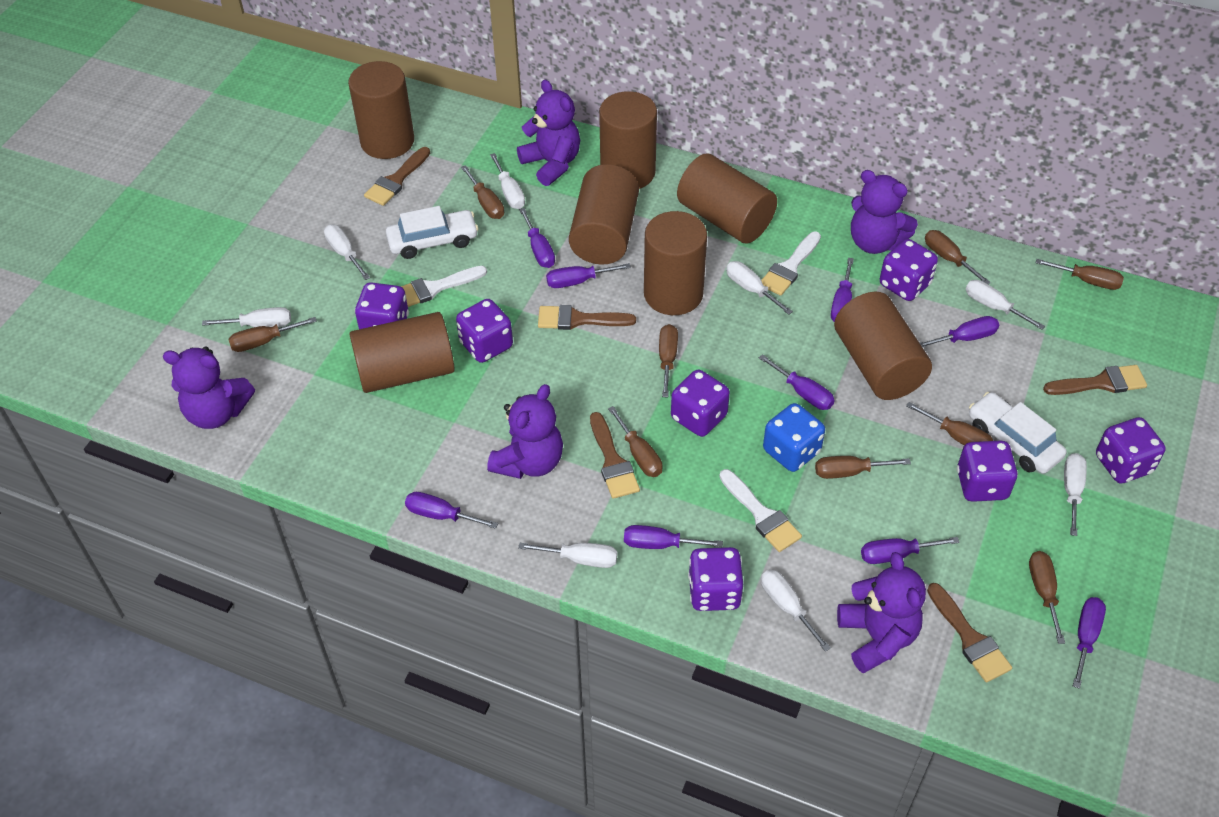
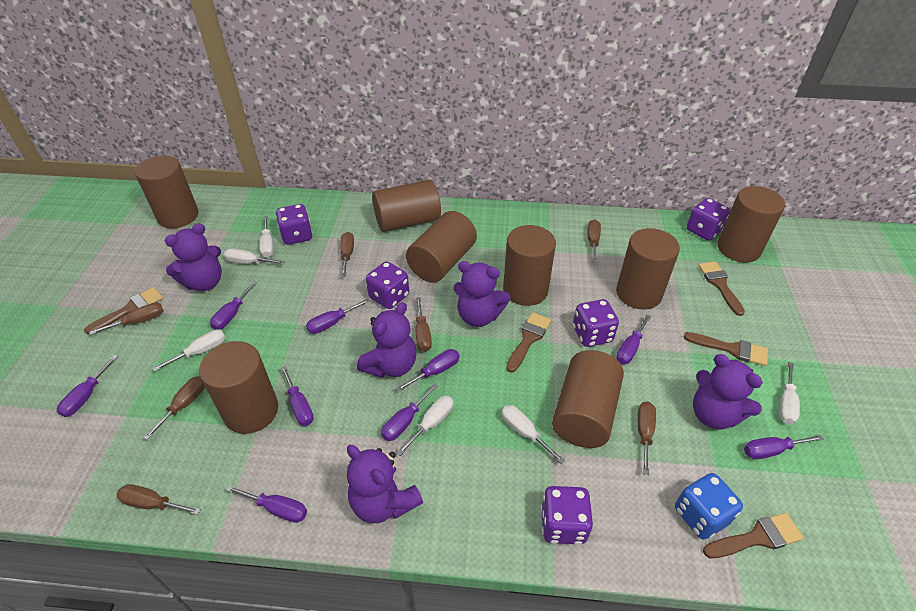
brown cylinder: [348,61,414,159] [349,312,455,393] [569,164,639,265] [599,91,657,189] [644,211,707,315] [677,153,777,244] [834,292,932,400] = 7 -> [135,156,199,228] [199,341,278,434] [372,180,441,232] [406,211,477,283] [503,225,556,306] [552,350,624,448] [616,228,680,310] [718,186,785,263] = 8
brown screwdriver: [228,317,317,352] [461,165,504,219] [608,406,662,477] [659,324,678,397] [815,456,911,479] [906,402,993,446] [925,230,991,284] [1029,551,1065,644] [1036,259,1124,290] = 9 -> [89,302,164,335] [117,484,201,515] [143,376,205,440] [340,232,354,277] [416,297,432,352] [588,219,601,262] [638,402,656,475] = 7
purple dice: [355,282,409,329] [456,299,513,363] [671,370,730,437] [688,547,743,611] [880,239,938,301] [957,441,1018,502] [1096,417,1166,484] = 7 -> [276,204,313,245] [366,261,409,309] [541,486,593,545] [573,299,619,347] [687,198,730,240] = 5
white brush: [401,266,487,307] [719,469,802,552] [761,231,821,296] = 3 -> none = 0
white car: [386,206,479,259] [969,392,1067,474] = 2 -> none = 0
white screwdriver: [202,307,291,327] [324,224,370,280] [490,153,525,209] [518,543,617,568] [726,261,793,315] [761,569,831,652] [966,280,1045,330] [1064,453,1087,536] = 8 -> [153,330,225,372] [224,248,285,264] [259,216,274,258] [396,396,454,456] [501,405,565,464] [779,362,800,425] = 6

